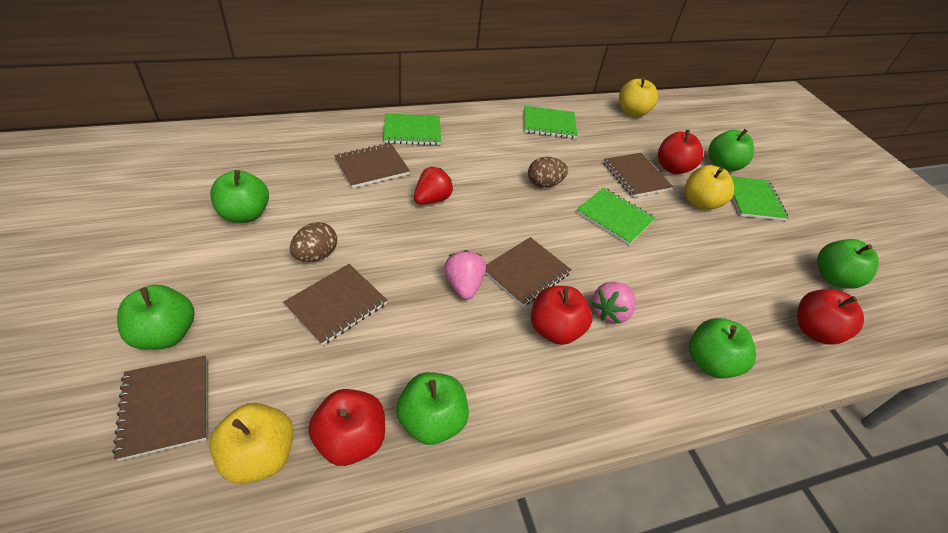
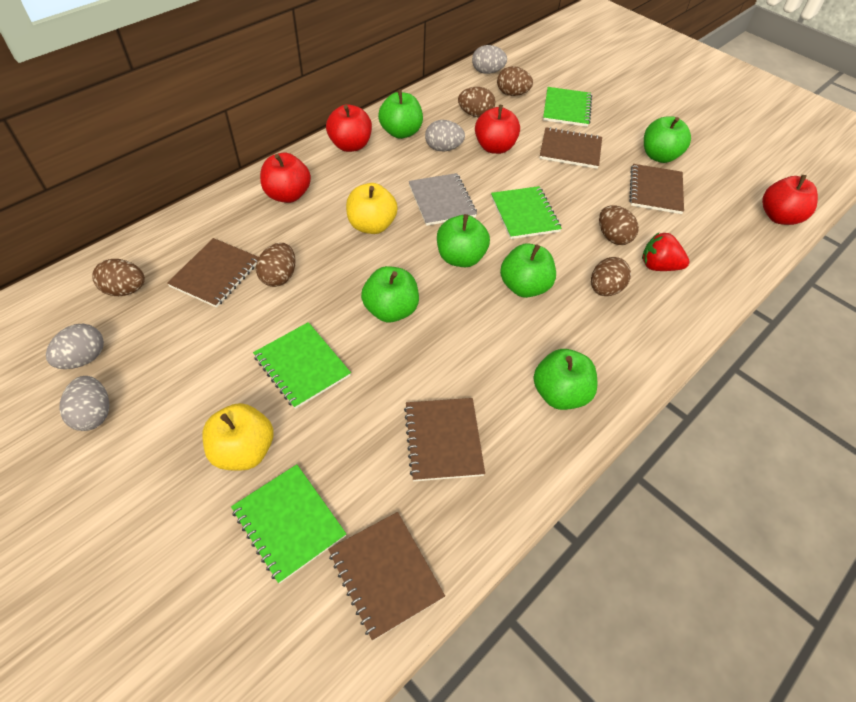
brown egg: [290,222,337,262] [528,157,568,188] = 2 -> [92,259,145,296] [256,243,296,287] [458,87,495,117] [497,66,533,96] [591,257,631,296] [599,205,639,245] = 6
grey egg: none = 0 -> [46,324,104,369] [59,376,109,431] [425,120,465,151] [472,45,507,74] = 4
grey notebook: none = 0 -> [409,173,477,226] = 1
pink strawberry: [444,250,486,300] [591,282,636,324] = 2 -> none = 0
yellow apple: [209,403,294,484] [619,77,658,117] [685,165,734,210] = 3 -> [202,403,274,470] [346,183,398,234] = 2

